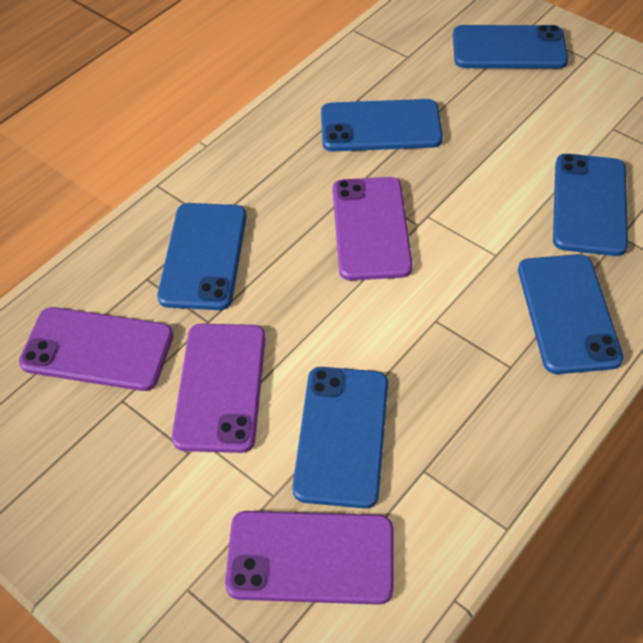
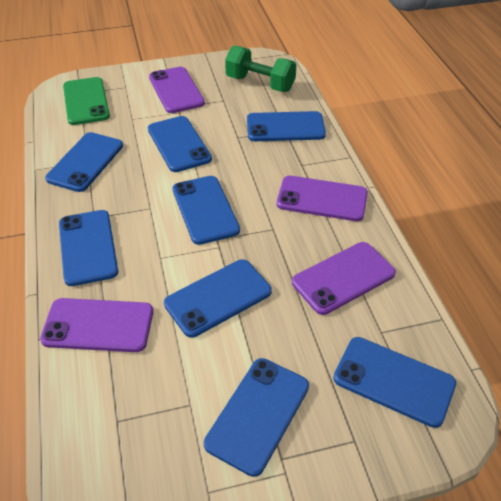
blue phone: [157,203,247,310] [293,367,388,509] [321,99,443,151] [453,25,568,69] [518,254,624,374] [553,154,628,256] = 6 -> [45,132,123,192] [59,210,118,286] [148,116,212,172] [164,259,272,338] [172,176,240,245] [204,358,309,477] [247,111,326,141] [333,337,456,428] = 8
green dumbbell: none = 0 -> [225,46,297,92] = 1
green phone: none = 0 -> [63,77,110,125] = 1

